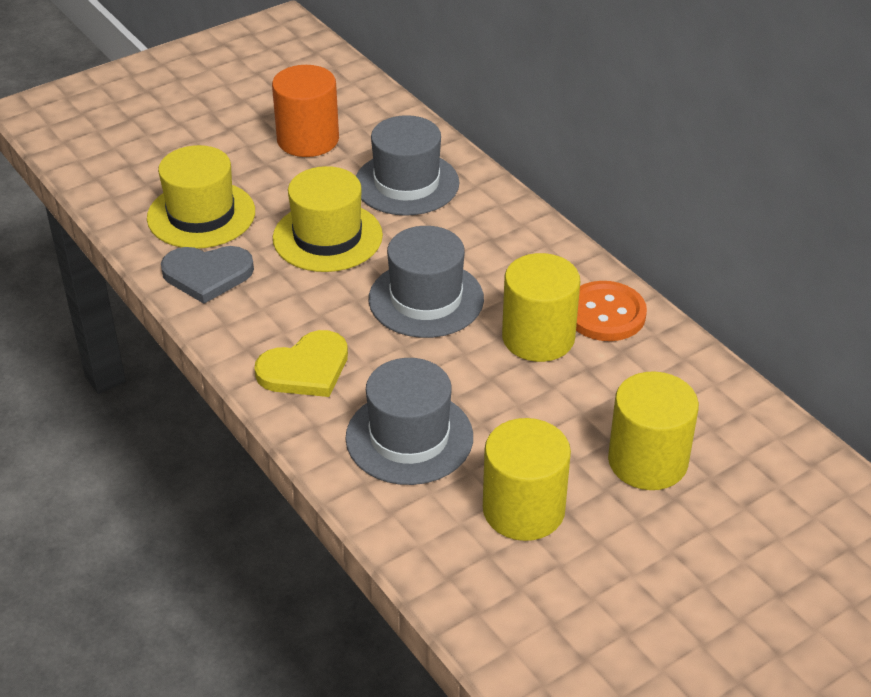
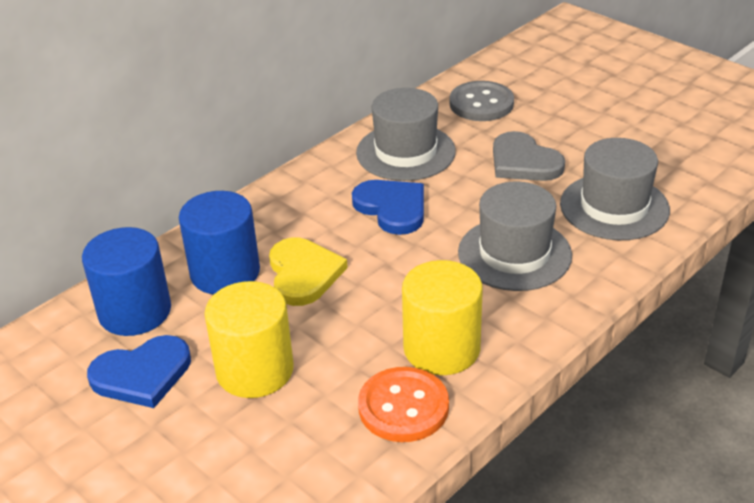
blue cylinder: none = 0 -> [82,227,171,336] [179,191,260,294] = 2
blue heart: none = 0 -> [87,335,191,408] [352,180,424,235] = 2
grey button: none = 0 -> [450,81,514,121] = 1
orange cylinder: [272,65,339,157] = 1 -> none = 0
yellow cylinder: [483,418,571,541] [502,253,580,362] [608,371,699,490] = 3 -> [204,281,294,398] [402,260,483,375] = 2
yellow hat: [147,145,255,249] [273,166,383,272] = 2 -> none = 0

